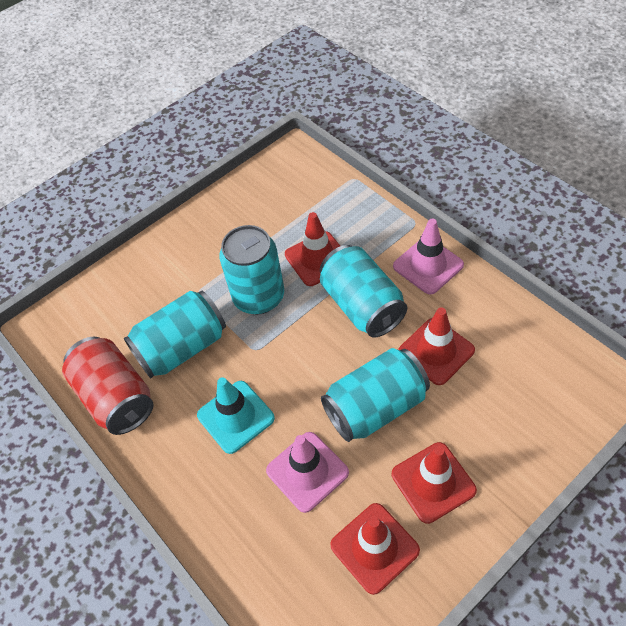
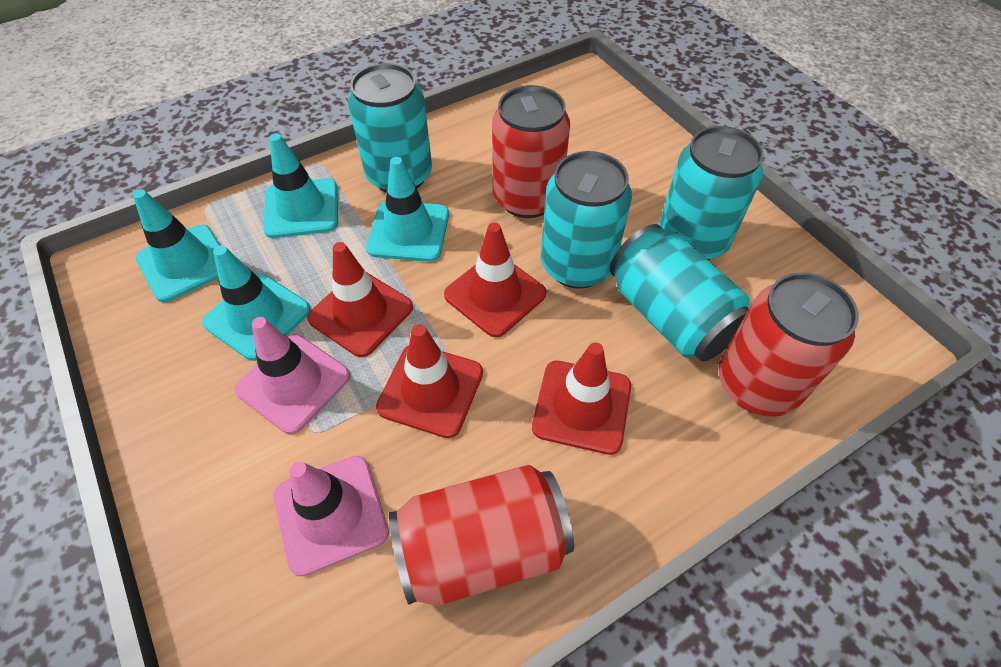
red can: [62,337,154,435] = 1 -> [389,465,574,606] [492,85,570,218] [719,272,859,417] = 3
turquoise traffic cone: [197,377,275,454] = 1 -> [133,189,221,302] [202,245,311,361] [263,133,338,238] [366,157,449,262] = 4

